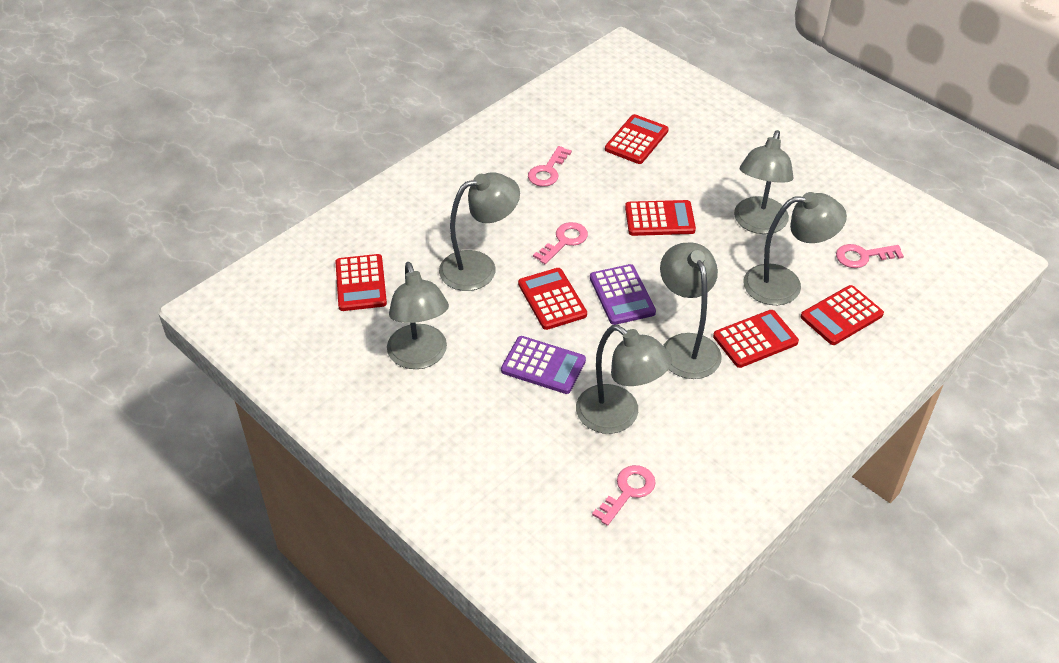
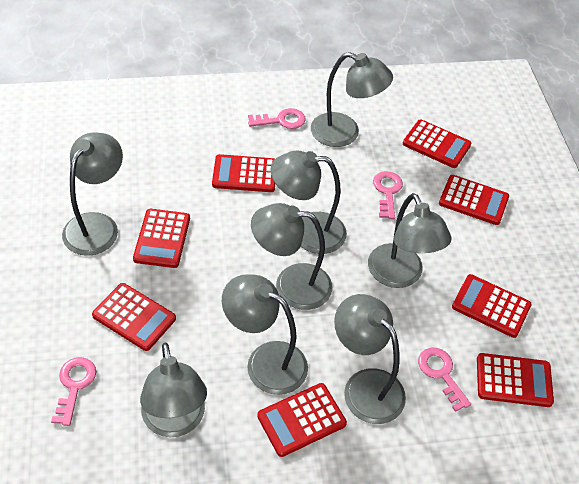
grey lamp: [387,262,449,369] [439,172,520,291] [576,325,672,434] [660,242,722,379] [734,130,793,234] [743,192,847,305] = 6 -> [62,133,123,256] [140,343,207,437] [222,274,308,395] [251,203,332,310] [271,150,347,254] [311,52,393,147] [334,294,406,424] [368,193,451,288] = 8
purple calculator: [501,336,586,394] [590,264,656,325] = 2 -> none = 0
red calculator: [335,254,387,311] [518,268,587,330] [605,114,669,164] [625,200,696,236] [713,310,799,368] [801,285,884,345] = 6 -> [92,283,176,351] [133,209,190,268] [212,154,275,192] [257,383,347,457] [403,119,471,168] [439,175,509,225] [452,274,532,338] [477,353,554,407] = 8

